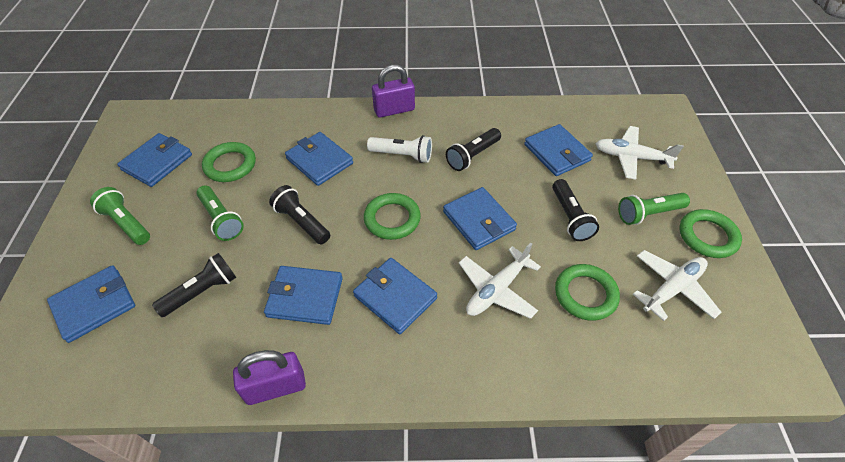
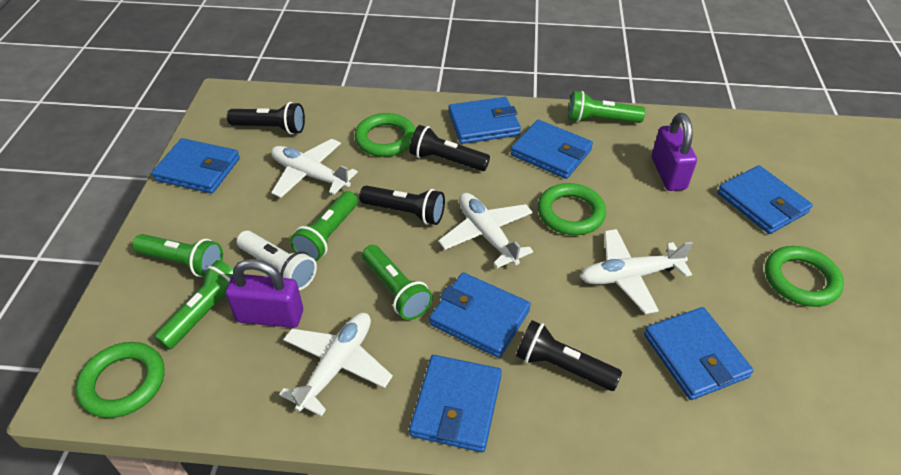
green flashlight: [90,187,150,245] [196,185,244,241] [618,193,690,225] = 3 -> [132,234,223,277] [154,260,233,350] [290,191,358,261] [362,245,433,320] [568,91,645,123] = 5
white plane: [459,243,541,319] [595,126,684,180] [633,250,721,321] = 3 -> [271,139,358,198] [279,313,393,417] [438,193,533,268] [580,229,693,314] = 4

